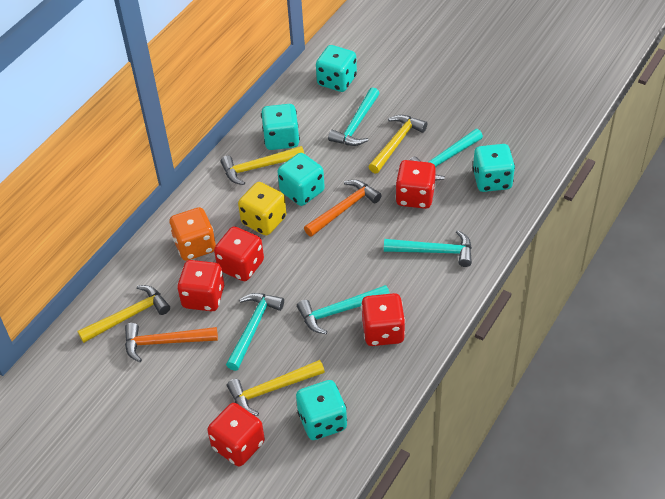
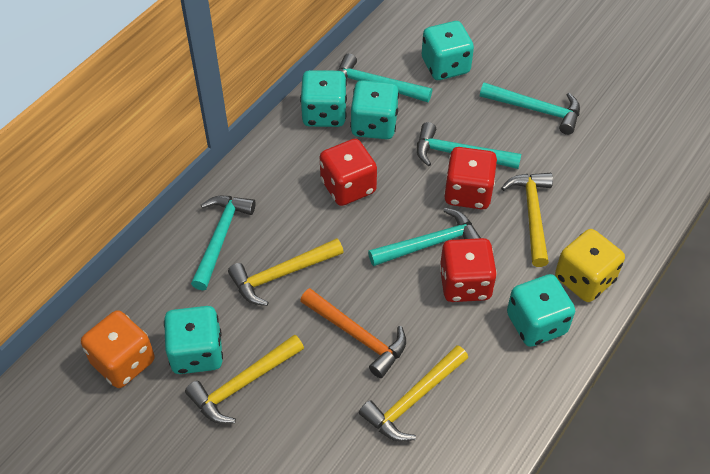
orange hammer: [125,323,218,362] [304,180,382,237] = 2 -> [300,288,406,378] = 1
red dice: [177,260,224,311] [207,403,265,467] [214,226,264,281] [361,293,405,346] [395,160,436,209] = 5 -> [320,139,377,206] [439,238,497,302] [444,147,497,209] = 3

